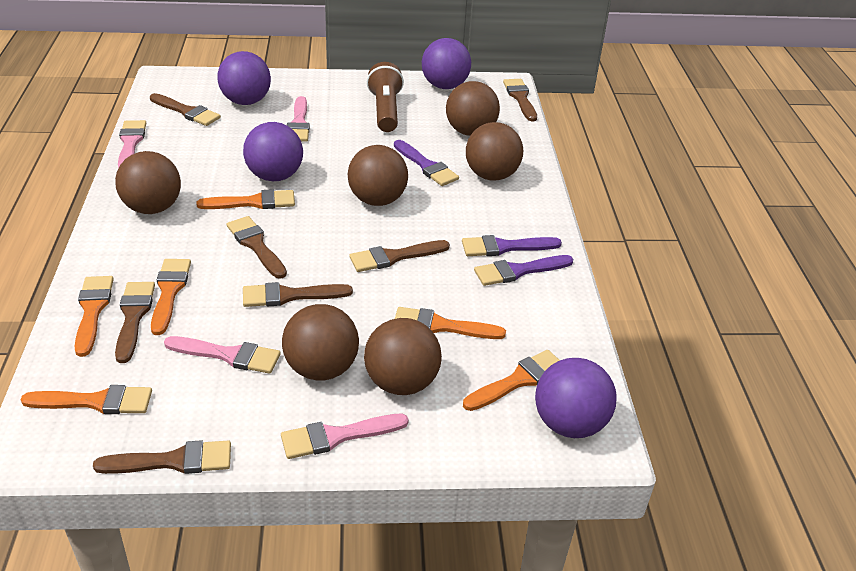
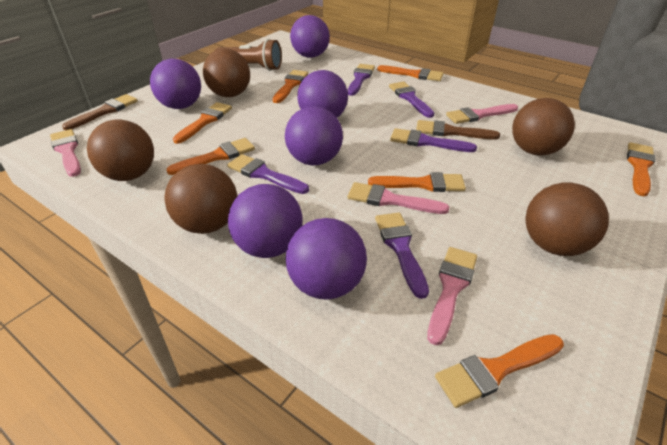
brown ball: [115,151,181,214] [282,304,359,380] [347,145,408,206] [364,318,442,395] [446,81,500,136] [466,122,523,181] = 6 -> [87,119,154,181] [164,164,237,234] [203,49,250,97] [512,98,575,156] [525,183,609,256] = 5
brown brush: [93,440,231,474] [115,282,155,363] [150,93,221,126] [226,216,287,279] [243,282,353,307] [350,240,450,272] [503,79,537,121] = 7 -> [62,94,138,130] [416,120,500,140] = 2
orange brush: [20,385,152,414] [74,276,114,357] [151,259,191,335] [196,189,295,209] [395,307,506,339] [463,350,560,411] = 6 -> [166,138,255,175] [173,102,232,144] [273,70,308,103] [368,172,466,192] [377,65,444,81] [435,334,564,408] [627,142,656,196] = 7
purple ball: [217,51,271,105] [243,122,303,181] [422,38,471,89] [535,358,617,438] = 4 -> [150,59,201,109] [228,184,303,258] [285,106,343,165] [285,218,367,300] [290,15,330,58] [297,70,348,118] = 6
purple brush: [394,140,459,186] [462,235,562,256] [474,255,573,286] = 3 -> [227,154,309,194] [348,64,375,96] [375,213,429,299] [389,82,434,118] [390,128,477,152] = 5

